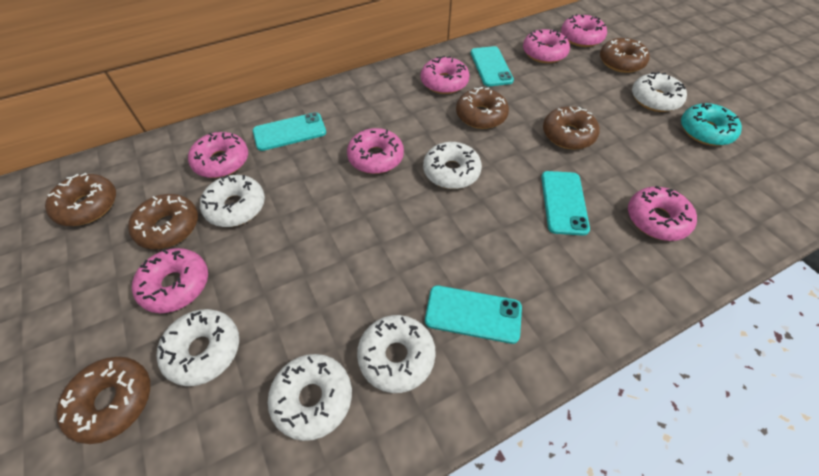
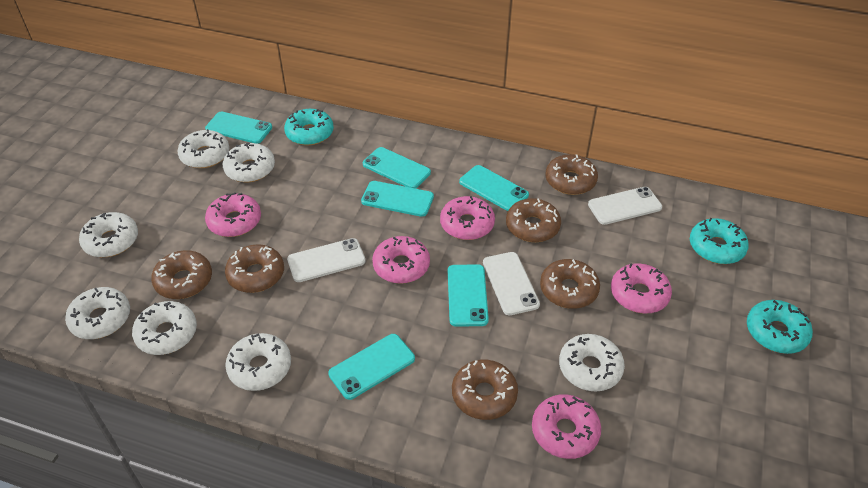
pink donut: [132,248,208,313] [188,132,248,178] [347,128,404,174] [421,56,470,94] [523,29,570,63] [561,14,607,47] [628,186,697,241] = 7 -> [205,192,261,237] [372,236,430,284] [440,196,495,240] [532,394,601,459] [611,263,672,314] = 5
turquoise donut: [681,103,742,146] = 1 -> [284,109,334,145] [690,218,749,264] [747,300,813,354] = 3
turquoise phone: [253,112,326,151] [425,286,522,344] [471,46,514,86] [541,171,590,236] = 4 -> [205,112,272,144] [328,334,415,400] [361,181,434,217] [363,147,431,189] [448,264,489,327] [459,165,529,211] = 6
white donut: [157,309,239,386] [200,175,265,227] [268,354,352,441] [357,315,436,393] [423,142,482,189] [632,72,687,112] = 6 -> [65,287,130,339] [79,212,138,257] [132,301,197,355] [178,129,229,168] [223,143,275,182] [225,333,291,391] [559,334,625,392] = 7
white phone: none = 0 -> [287,238,366,282] [483,252,540,315] [588,187,662,225] = 3

